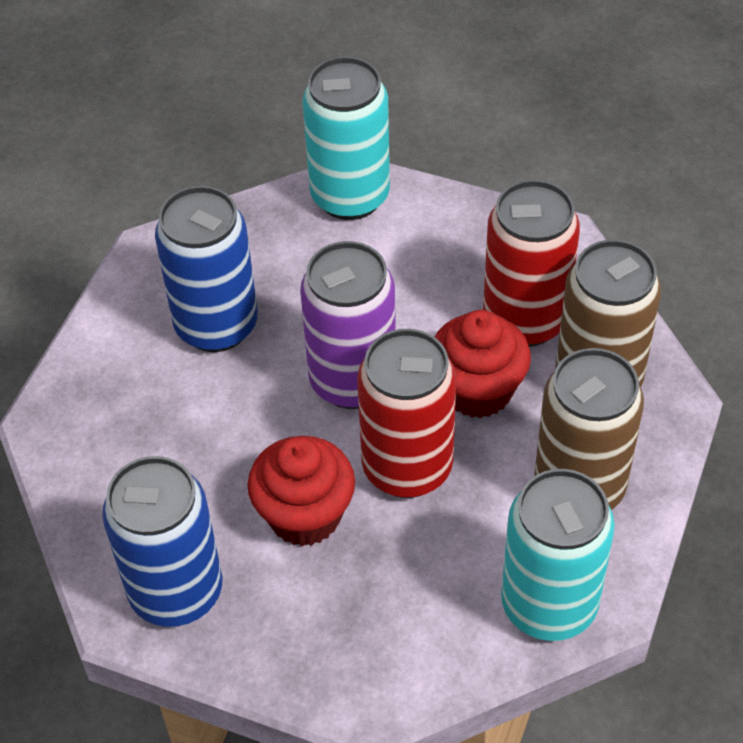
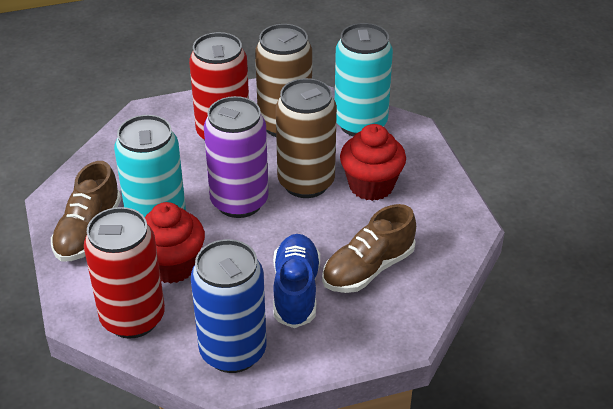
blue can: [102,456,222,627] [155,186,258,352] = 2 -> [191,239,267,373] = 1
blue shoe: none = 0 -> [273,234,320,328] = 1
brown shoe: none = 0 -> [51,161,121,262] [322,204,416,293] = 2

